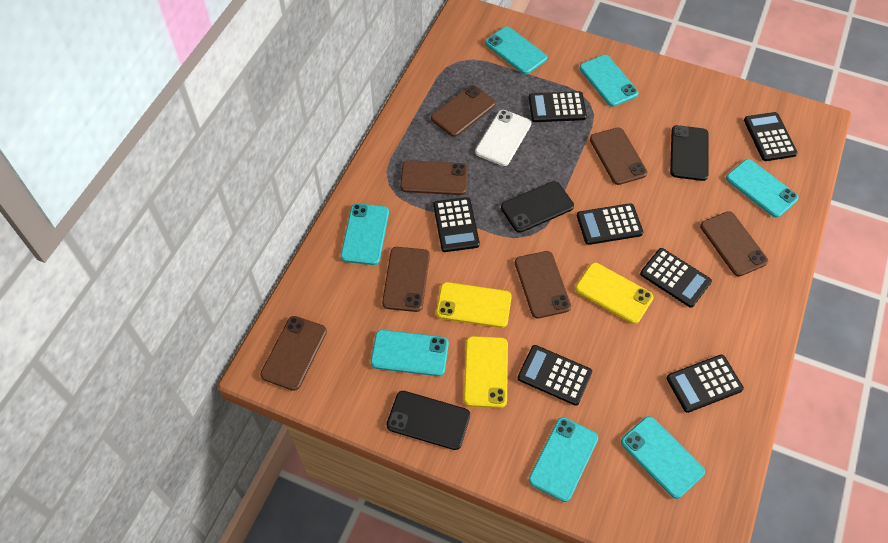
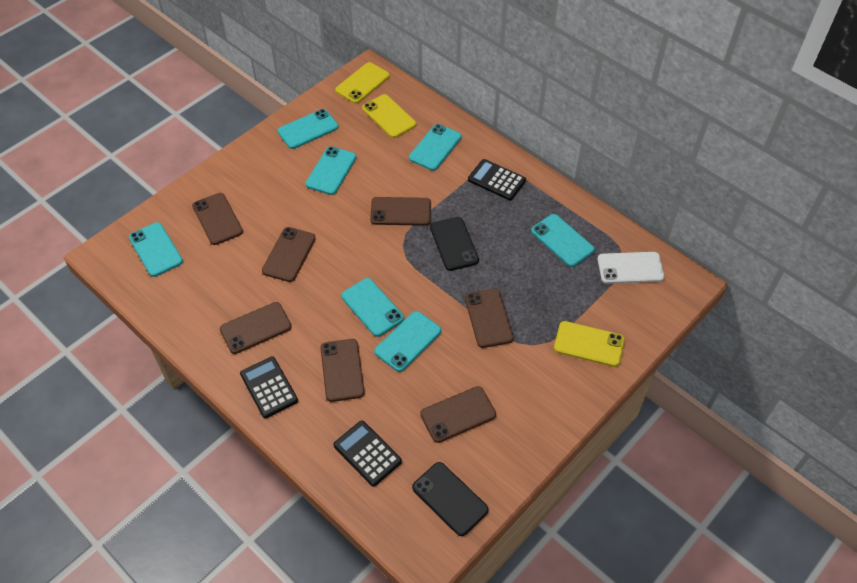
black calculator: [433,197,480,252] [518,345,592,406] [529,91,587,122] [577,203,643,245] [640,248,712,307] [666,355,744,413] [744,112,797,161] = 7 -> [240,356,298,418] [333,421,402,487] [468,159,526,200] = 3
black phone: [387,391,470,450] [501,181,574,233] [670,125,708,181] = 3 -> [412,462,489,536] [430,217,479,271] = 2

